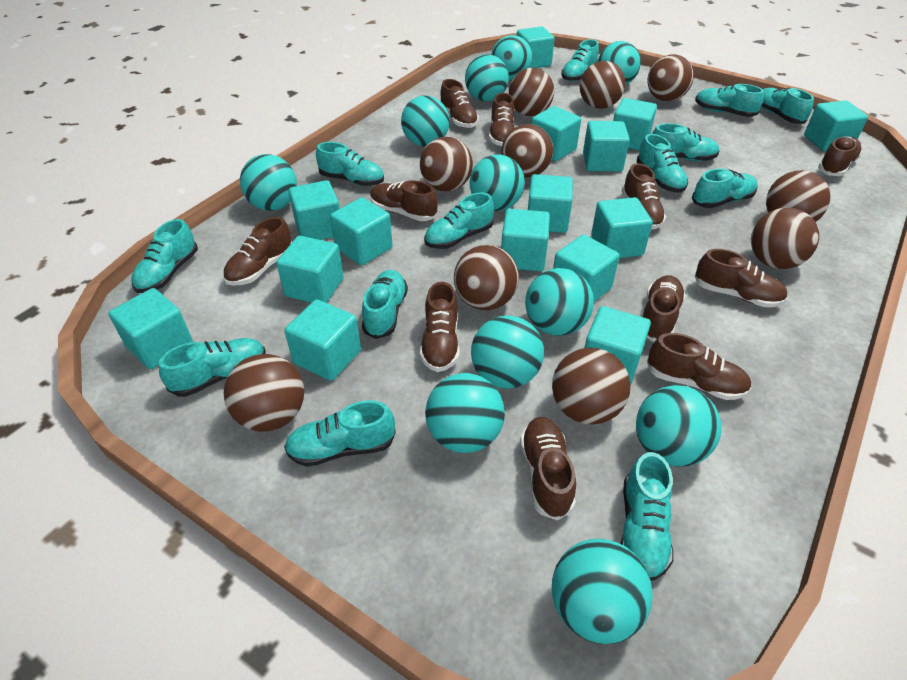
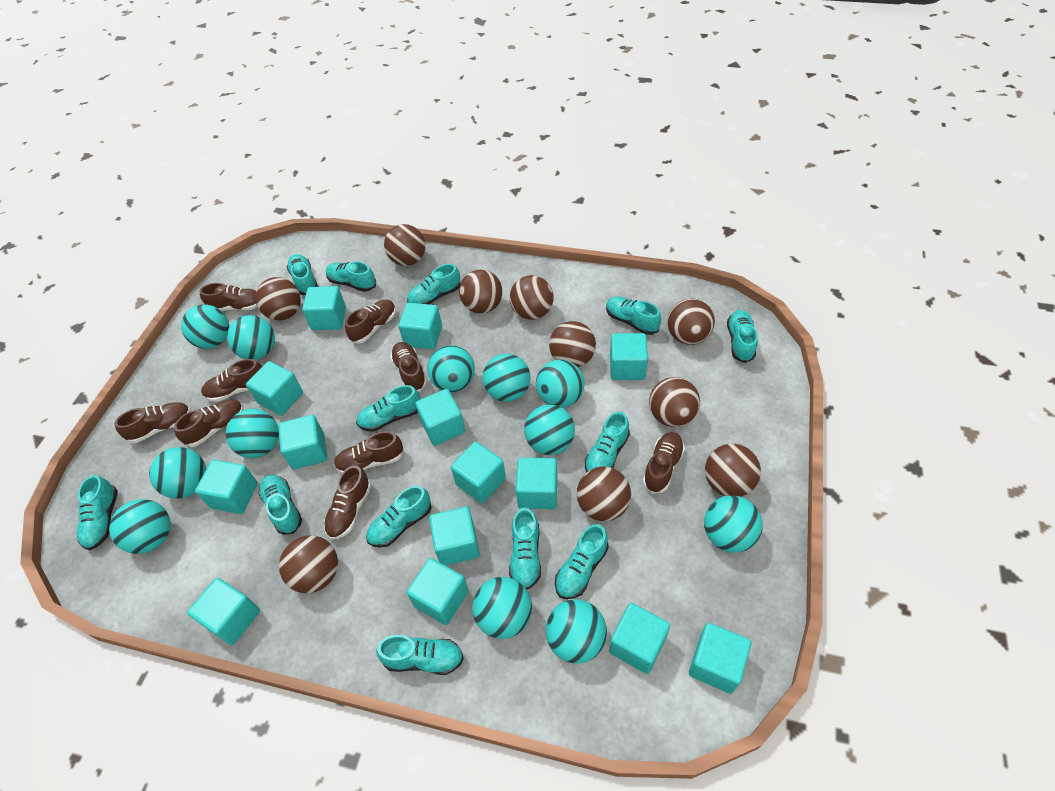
brown shoe: [223,217,292,286] [370,180,438,221] [420,282,460,372] [440,79,479,128] [489,93,515,146] [520,417,576,521] [622,163,666,230] [642,275,685,342] [647,333,751,400] [695,249,787,307] [818,137,862,176] = 11 -> [115,402,191,443] [174,399,244,447] [199,283,257,311] [201,359,262,402] [324,465,371,539] [334,431,404,473] [345,300,396,343] [390,342,427,392] [643,432,685,493] = 9
turquoise ball: [240,154,297,211] [401,95,450,146] [425,373,505,453] [465,54,509,102] [470,154,525,211] [471,315,544,389] [491,35,533,80] [525,268,594,336] [552,539,653,644] [598,41,641,85] [636,385,722,467] = 11 -> [109,499,171,554] [149,447,206,499] [181,304,229,349] [226,409,279,458] [227,315,275,360] [427,345,475,393] [473,577,532,639] [483,354,531,402] [524,404,575,455] [536,360,584,408] [546,599,607,664] [704,495,763,553] = 12
turquoise cube: [108,288,193,369] [276,236,344,303] [284,299,361,381] [288,180,340,240] [330,197,393,265] [501,209,550,271] [516,26,555,68] [528,174,573,233] [531,106,581,161] [553,235,620,302] [583,121,630,172] [584,306,651,385] [591,197,653,258] [613,98,657,150] [804,100,868,152] = 15 -> [187,578,260,645] [195,460,258,514] [246,361,303,416] [278,415,327,470] [302,286,346,330] [399,303,442,349] [407,558,469,625] [415,389,465,446] [429,507,480,566] [451,442,506,503] [516,458,557,509] [609,603,670,674] [610,333,648,380] [689,623,751,694] = 14

